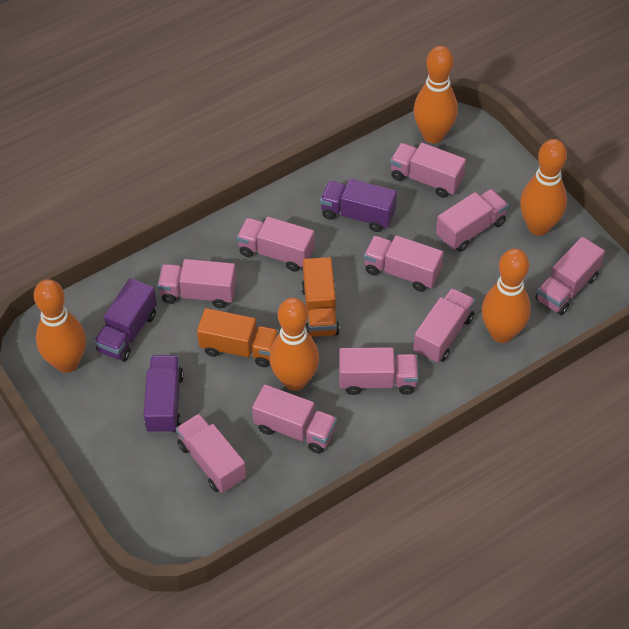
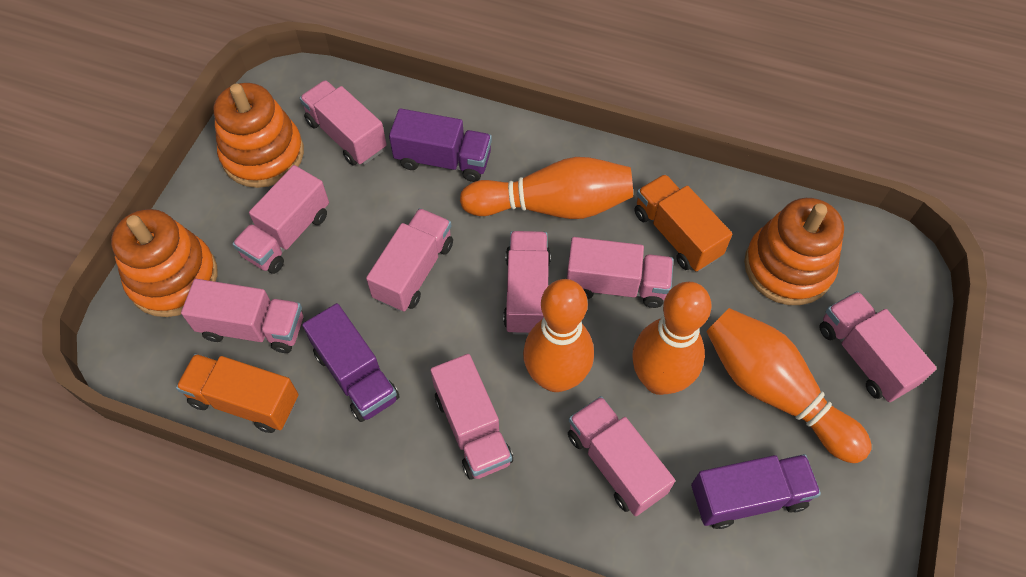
orange bowling pin: [34,279,86,373] [270,298,319,391] [414,46,458,143] [482,249,531,343] [520,139,567,236] = 5 -> [460,157,633,219] [523,279,594,392] [633,282,711,395] [706,308,872,463] = 4
orange stacking toy: none = 0 -> [111,209,217,317] [214,83,304,188] [744,198,844,305] = 3
pink truck: [157,259,237,308] [176,413,246,493] [237,217,315,272] [252,384,337,453] [339,347,418,395] [364,235,443,292] [390,143,466,198] [413,288,475,363] [436,189,509,252] [535,237,605,315] = 10 -> [181,279,303,353] [232,165,329,274] [300,80,387,165] [366,208,453,312] [430,354,513,480] [503,231,551,335] [567,237,673,308] [568,396,675,516] [819,291,937,402] = 9

